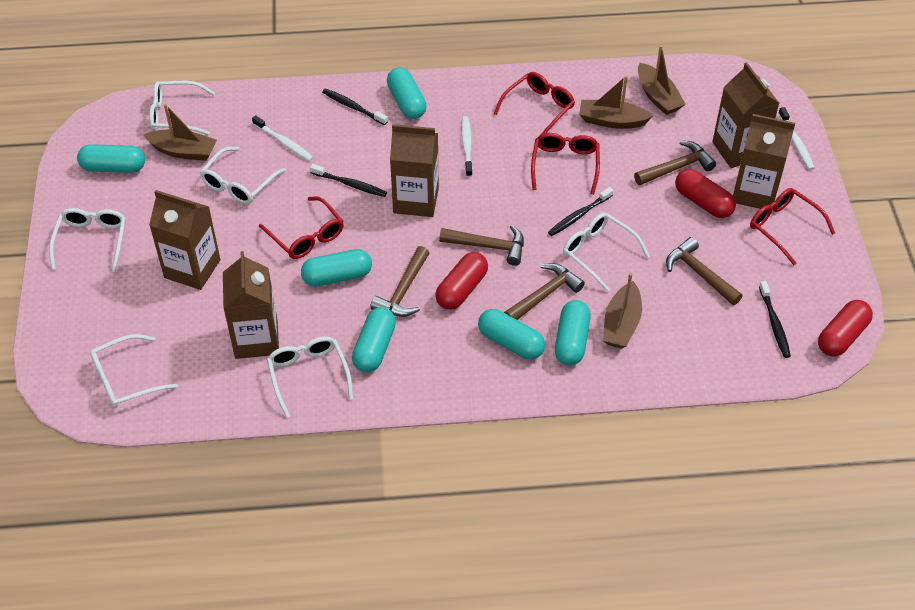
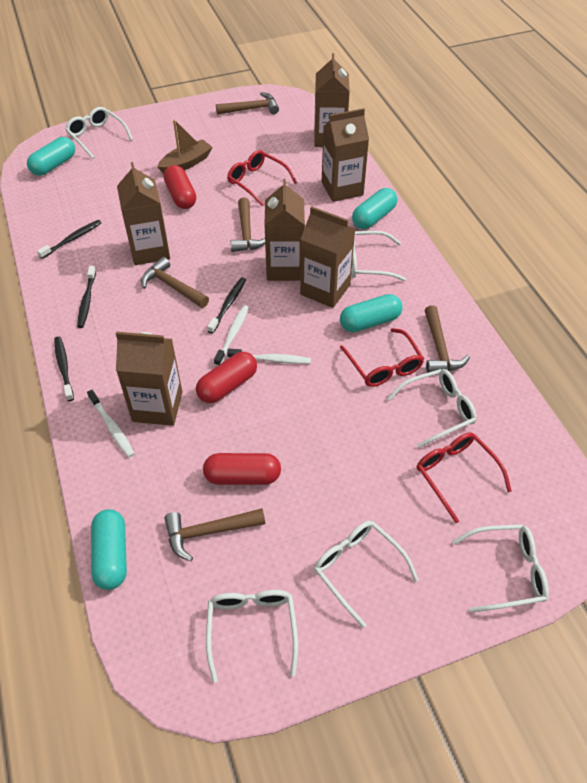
brown boat: [144,104,217,161] [579,76,653,129] [603,273,642,348] [638,45,686,115] = 4 -> [157,120,213,174] = 1
brown carton: [149,190,221,290] [223,251,279,359] [390,124,439,217] [712,62,780,168] [733,114,795,209] = 5 -> [116,332,182,426] [117,162,170,265] [265,179,305,281] [300,206,356,308] [314,53,350,147] [322,108,369,202] = 6
red glasses: [259,196,344,259] [494,72,575,135] [531,133,600,195] [750,188,835,265] = 4 -> [227,150,297,207] [340,328,424,387] [417,432,512,523] = 3
turquoise capsule: [77,144,145,173] [301,249,372,287] [352,307,396,373] [387,67,427,119] [478,309,545,360] [555,300,591,366] = 6 -> [27,137,75,176] [91,509,127,590] [340,294,402,332] [352,188,397,229] = 4

